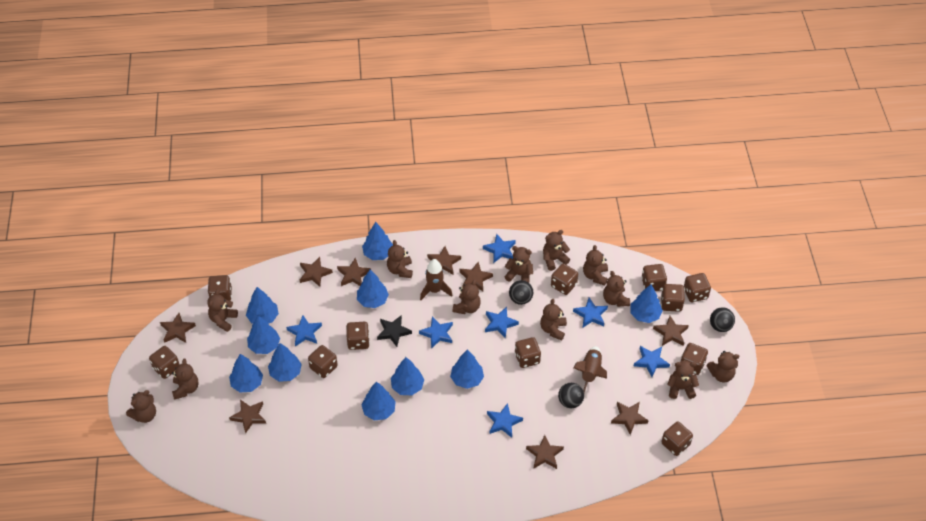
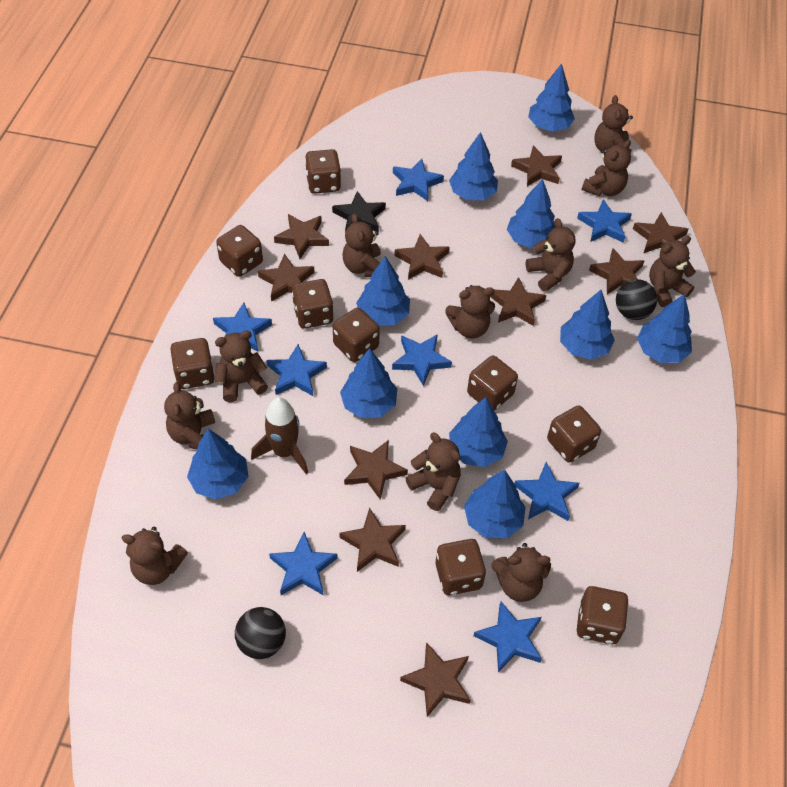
black ball: [509,280,533,305] [558,383,584,408] [710,307,735,332] = 3 -> [235,607,286,659] [616,279,657,320] = 2
blue star: [286,315,322,346] [419,317,453,349] [483,234,516,263] [485,307,519,339] [487,403,523,438] [573,298,608,327] [634,346,670,377] = 7 -> [213,303,272,352] [267,344,327,396] [269,532,338,596] [392,334,452,386] [393,159,444,201] [474,602,542,672] [514,462,579,521] [577,199,632,243] = 8
brown dice: [149,346,180,379] [208,275,232,301] [308,345,338,378] [346,322,370,350] [515,337,541,368] [551,264,578,295] [642,264,667,291] [661,284,685,312] [662,422,693,456] [680,343,708,375] [684,273,711,302] = 11 -> [170,338,214,389] [216,225,263,277] [292,279,333,329] [305,149,341,194] [333,308,380,362] [436,539,486,595] [467,356,518,411] [547,405,601,463] [577,586,628,644] = 9
brown rocket: [420,259,453,300] [574,346,607,393] = 2 -> [251,397,308,474] = 1
brown star: [160,313,196,343] [229,399,266,434] [300,257,333,287] [337,257,371,286] [427,246,461,274] [459,262,493,291] [526,435,564,469] [611,402,649,435] [653,316,689,346] = 9 -> [258,254,315,302] [274,214,329,259] [339,507,406,572] [344,440,408,500] [394,234,450,280] [400,642,471,717] [490,277,546,326] [511,145,562,186] [589,248,644,295] [633,212,689,253] = 10
brown teddy bear: [126,390,156,423] [172,358,199,400] [207,289,238,332] [387,240,413,278] [452,280,481,314] [505,246,533,283] [540,299,567,341] [543,230,570,271] [583,245,608,286] [603,271,630,307] [667,361,699,399] [706,351,739,382] = 12 -> [122,527,188,585] [164,382,215,449] [215,331,268,402] [342,214,381,277] [406,433,461,511] [445,285,495,338] [491,543,551,602] [526,218,576,292] [582,140,631,196] [594,95,633,155] [649,236,696,307] = 11

